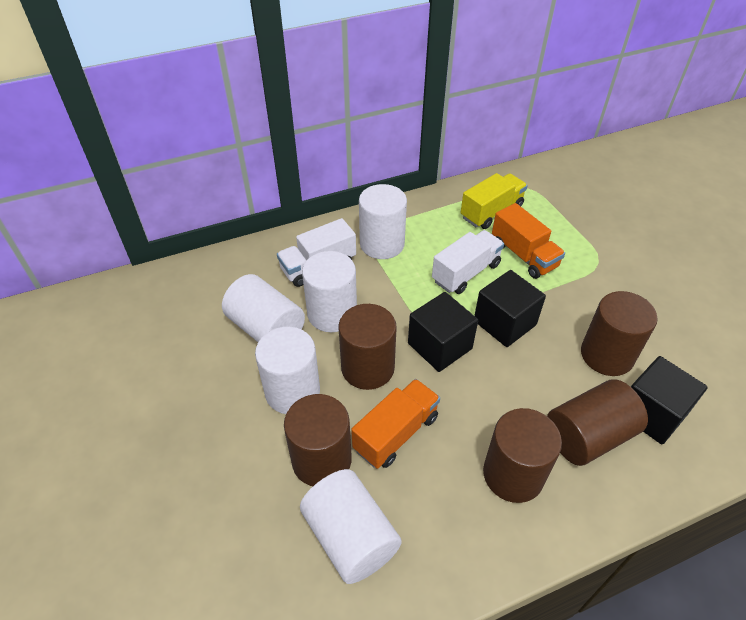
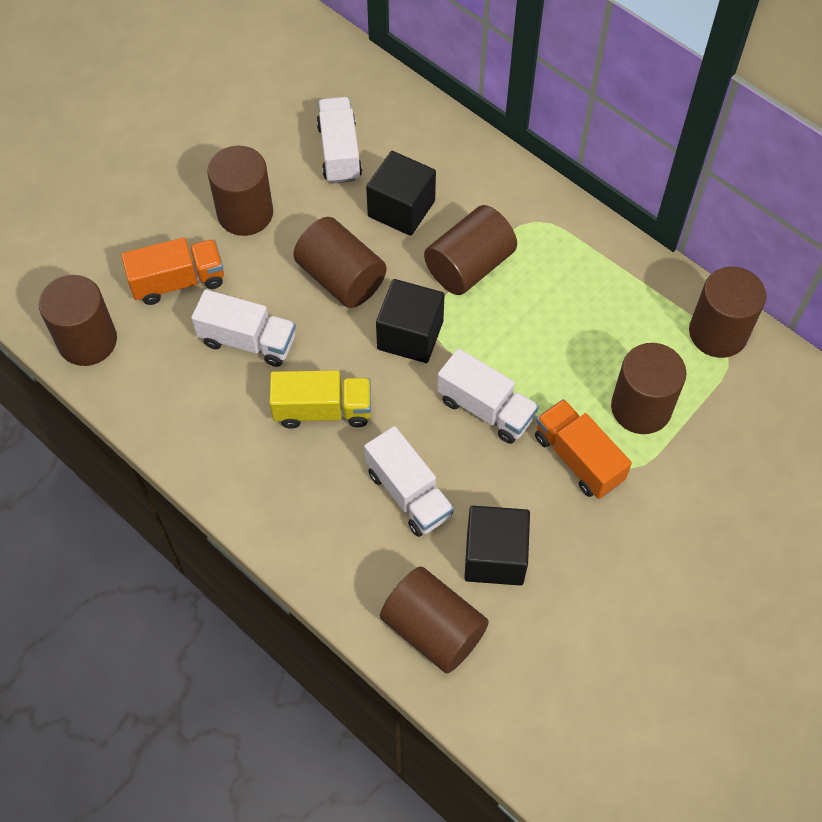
brown cylinder: [284,394,352,486] [338,304,397,390] [483,408,562,503] [547,379,648,466] [581,291,658,376] = 5 -> [39,275,117,366] [207,146,273,236] [293,217,387,308] [380,567,489,673] [424,205,517,295] [611,343,687,434] [689,267,766,358] = 7
white cylinder: [222,274,305,342] [255,327,320,414] [300,469,402,584] [302,251,357,332] [359,184,407,259] = 5 -> none = 0
white truck: [277,218,356,287] [432,230,504,294] = 2 -> [192,289,296,367] [317,97,362,184] [364,426,454,537] [437,348,539,444] = 4

